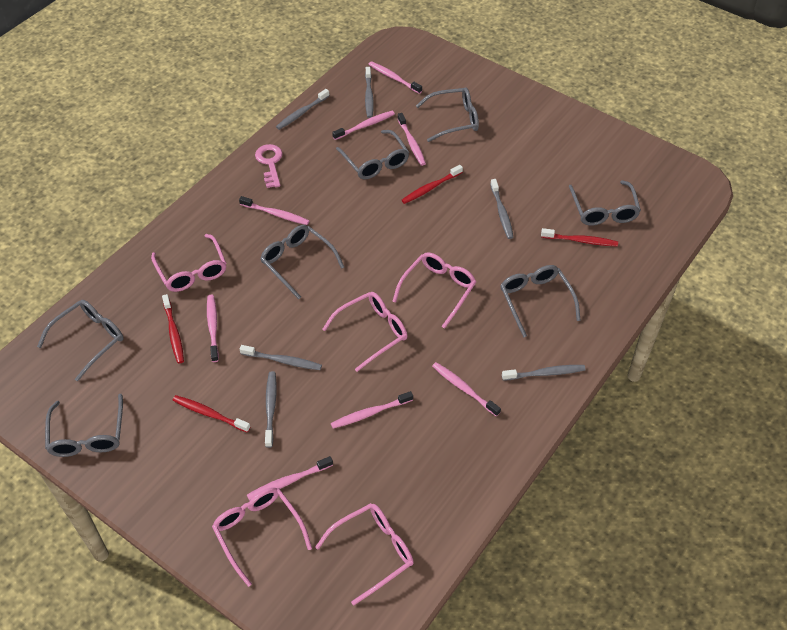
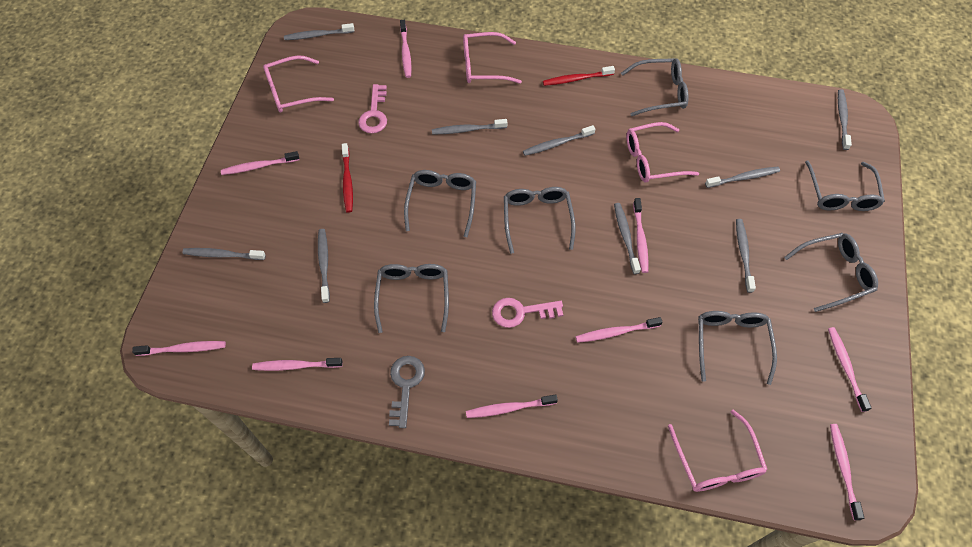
grey key: none = 0 -> [389,356,425,428] = 1
grey toothbrush: [240,345,322,370] [265,371,276,448] [276,89,330,130] [365,67,374,118] [490,179,514,239] [502,365,585,381] = 6 -> [182,248,266,260] [284,23,354,40] [318,229,330,303] [432,119,508,134] [523,125,595,156] [614,203,641,274] [705,167,780,188] [736,219,756,293] [838,89,852,150] = 9
pink glasses: [151,234,226,292] [212,487,312,587] [315,503,414,605] [322,292,407,372] [392,252,476,329] = 5 -> [263,55,334,113] [463,32,522,84] [626,122,699,183] [668,409,768,492] = 4
pink key: [255,144,283,188] = 1 -> [358,84,387,133] [492,298,563,328] = 2
pink toothbrush: [207,295,219,362] [239,196,309,225] [247,456,333,501] [331,391,413,429] [332,111,395,140] [368,61,422,94] [397,113,426,166] [432,362,501,417] = 8 -> [132,341,226,356] [221,151,299,175] [252,358,342,371] [400,20,412,78] [466,395,558,418] [576,317,663,343] [633,198,648,273] [828,327,871,412] [830,424,864,520] = 9
red toothbrush: [162,294,184,364] [173,395,250,433] [402,165,463,204] [541,228,618,247] = 4 -> [342,143,353,213] [543,66,615,86] = 2

